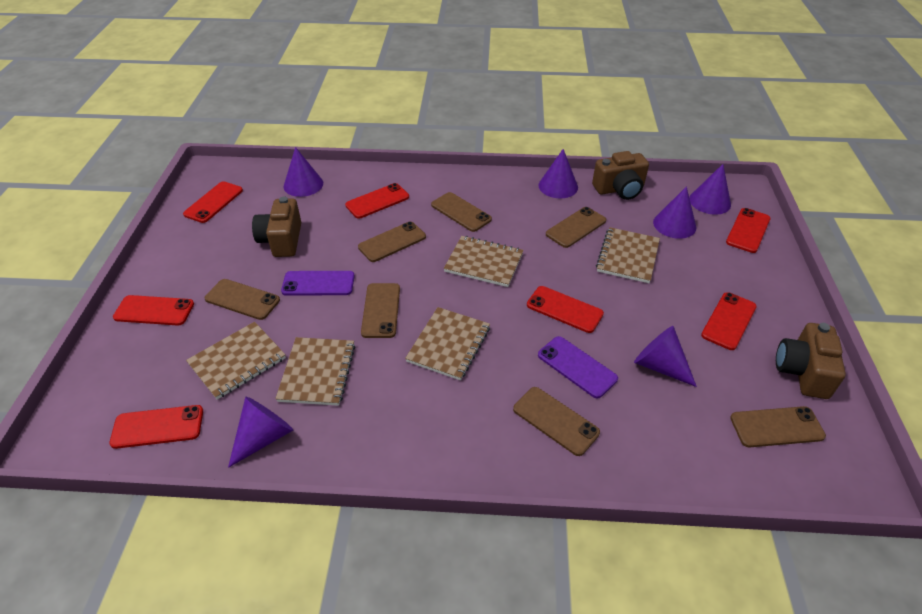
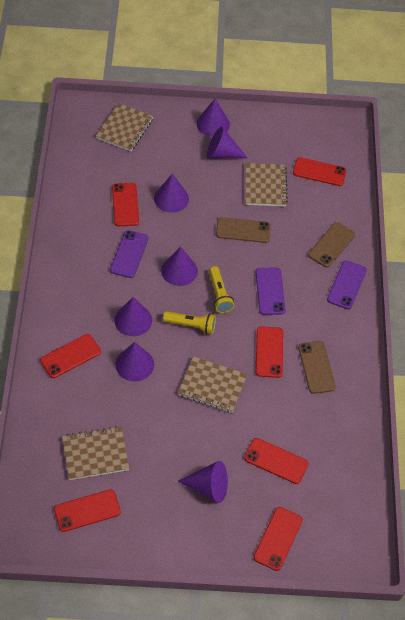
brown camera: [252,197,301,257] [592,151,649,200] [776,323,846,399] = 3 -> none = 0
brown notebook: [186,322,286,399] [275,337,355,406] [405,307,490,380] [444,236,524,287] [596,227,660,283] = 5 -> [62,426,129,480] [96,103,153,151] [178,356,248,413] [245,163,288,207] = 4
brown phone: [205,279,280,320] [358,221,426,262] [361,283,400,338] [431,192,492,232] [513,387,600,456] [546,207,606,248] [730,406,826,447] = 7 -> [216,217,271,243] [298,341,336,394] [308,222,355,267] = 3
purple cone: [228,397,293,468] [284,147,323,197] [538,149,578,198] [634,326,697,387] [653,186,696,239] [689,164,731,215] = 6 -> [114,297,152,336] [115,342,154,381] [154,173,189,213] [161,247,198,286] [178,461,228,503] [197,98,230,137] [207,127,248,158] = 7
purple phone: [281,271,355,296] [538,336,618,398] = 2 -> [110,230,149,278] [256,267,285,315] [327,260,367,309] = 3
yellow flashlight: none = 0 -> [163,311,216,334] [209,266,234,313] = 2

